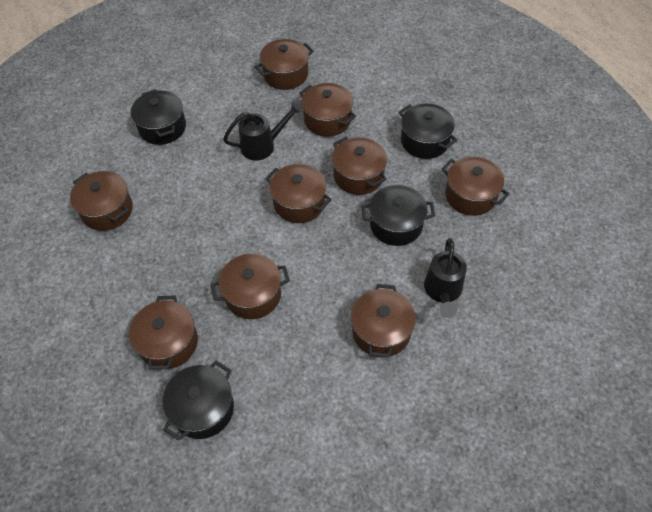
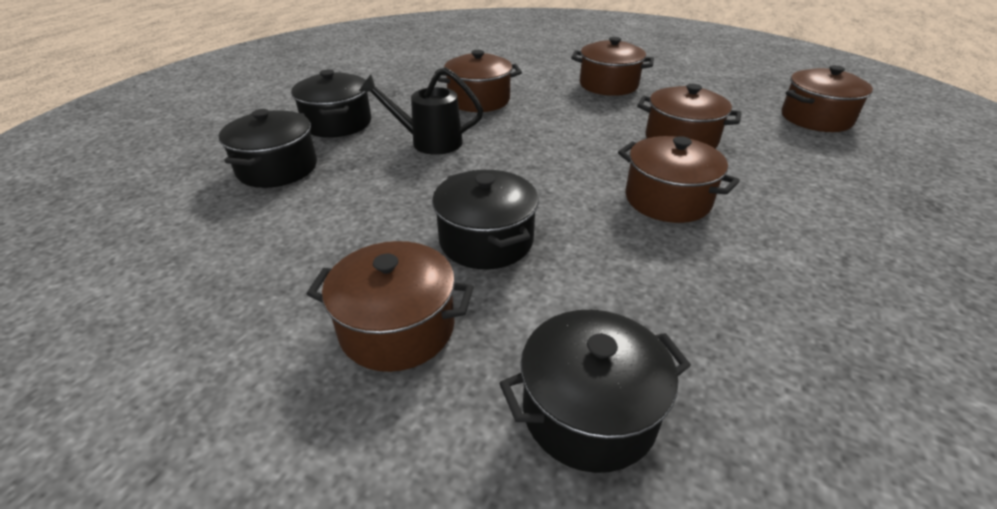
black watering can: [223,102,302,161] [424,238,467,318] = 2 -> [359,67,483,155] = 1
brown pot: [70,171,133,231] [129,296,198,370] [211,254,290,319] [255,39,314,90] [265,164,332,223] [299,83,356,137] [332,137,387,195] [351,284,416,358] [441,156,509,216] = 9 -> [307,241,474,372] [435,50,522,112] [571,37,654,96] [618,136,740,223] [637,84,741,149] [781,65,873,132] = 6

